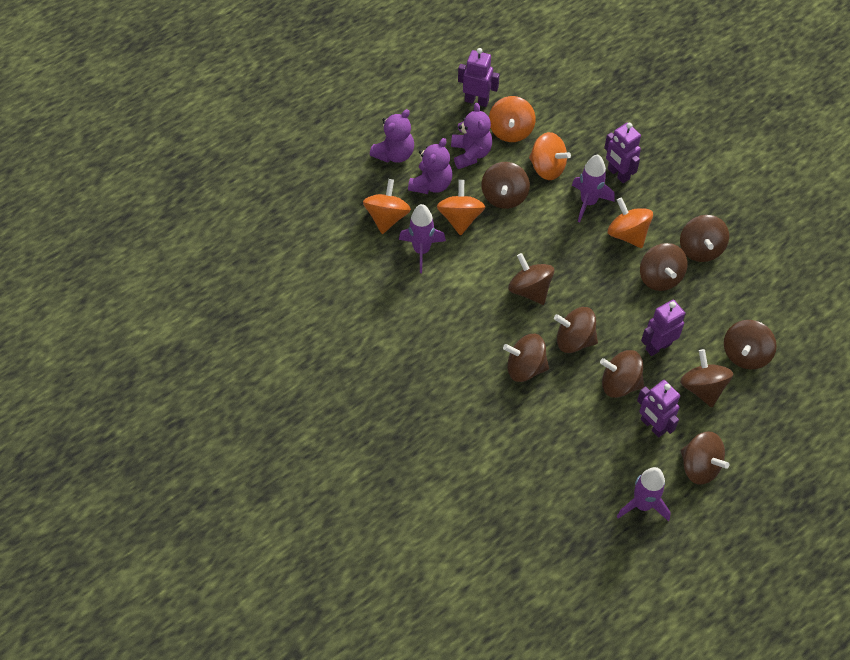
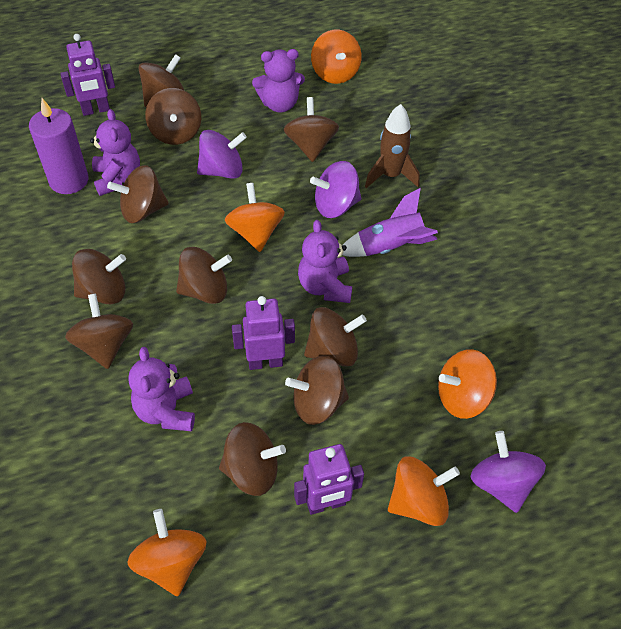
brown rocket: none = 0 -> [365,104,420,188] = 1
purple candle: none = 0 -> [29,98,88,194] = 1
purple robot: [458,48,500,107] [604,123,641,183] [637,380,680,438] [641,300,686,356] = 4 -> [60,34,115,116] [232,296,295,370] [294,444,364,515] = 3
purple rocket: [399,204,446,273] [572,155,615,222] [617,467,671,521] = 3 -> [342,188,438,257] = 1
purple spinning top: none = 0 -> [197,130,247,179] [310,161,361,218] [470,431,546,513] = 3
purple teddy bear: [370,109,414,163] [408,138,452,194] [451,103,492,169] = 3 -> [90,109,140,196] [128,347,195,431] [252,49,305,112] [298,220,352,303] = 4

